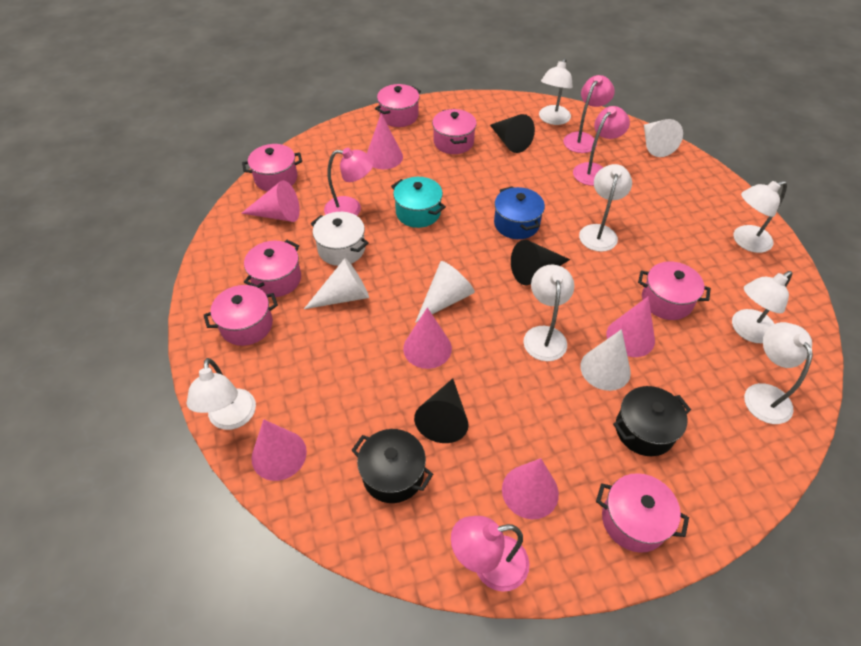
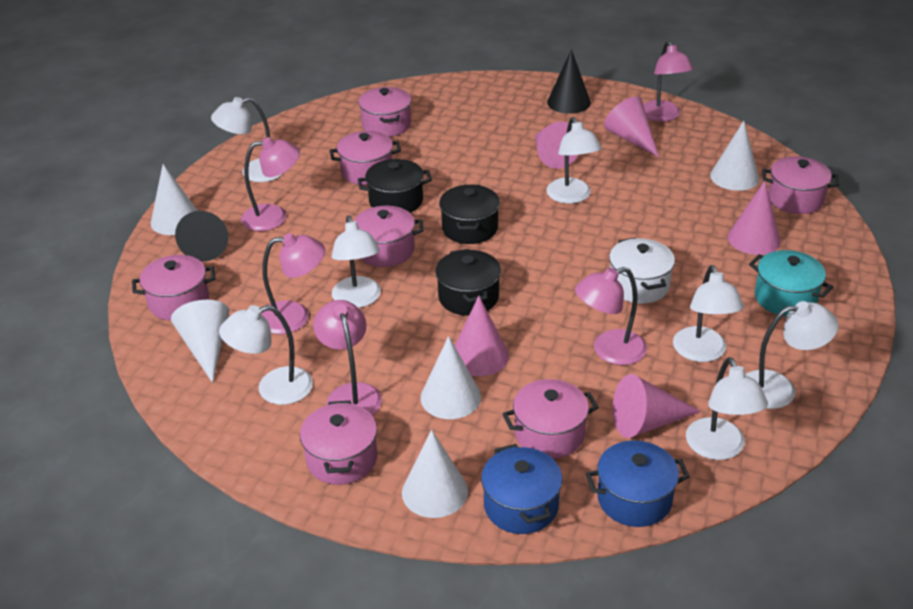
black cone: [414,378,468,443] [490,114,535,153] [511,240,570,285] = 3 -> [175,211,229,261] [547,49,591,114] = 2
black pot: [351,429,433,503] [613,386,691,456] = 2 -> [358,159,432,213] [435,249,501,316] [439,185,500,244] = 3
blue pot: [494,186,545,239] = 1 -> [481,444,563,534] [586,440,689,527] = 2
pink cone: [241,180,300,222] [252,419,307,481] [367,114,403,169] [403,308,452,369] [502,458,559,519] [606,296,655,357] = 6 -> [454,296,509,376] [535,121,578,169] [604,96,659,157] [613,374,701,438] [728,181,781,255] = 5
pink lamp: [324,148,374,216] [451,516,529,592] [563,75,615,153] [573,106,630,186] = 4 -> [241,137,300,231] [261,233,325,334] [313,300,382,416] [575,267,647,365] [643,41,694,122] = 5
white cone: [304,258,369,309] [415,261,475,323] [580,329,631,391] [644,119,683,157] = 4 -> [151,164,198,235] [171,300,229,383] [402,430,468,518] [420,336,481,419] [710,121,759,191] = 5

